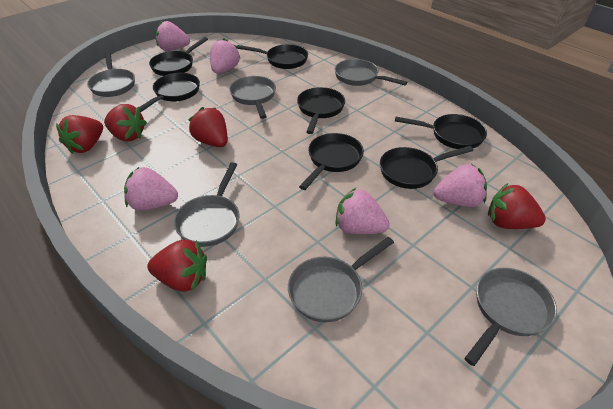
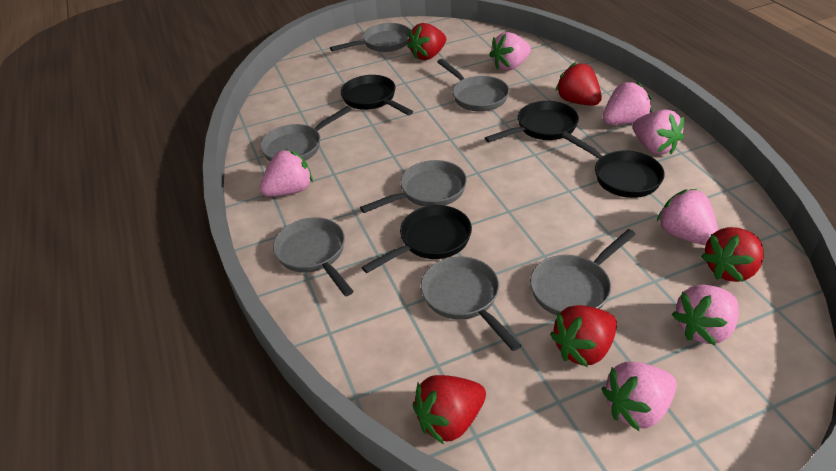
black pan: [139,73,200,112] [149,37,208,76] [237,44,308,69] [297,87,345,134] [299,133,364,190] [380,146,473,189] [395,114,487,149] = 7 -> [341,75,413,115] [361,205,472,273] [485,101,579,143] [562,132,665,198] = 4
grey pan: [87,51,135,97] [174,162,240,247] [229,76,276,119] [288,237,394,322] [335,59,408,86] [464,268,557,366] = 6 -> [260,106,352,161] [273,217,353,296] [330,23,409,52] [360,160,467,213] [421,257,521,351] [437,59,509,112] [530,229,636,316] = 7
pink strawberry: [124,167,178,210] [156,21,190,51] [210,39,240,73] [336,188,390,234] [434,164,487,207] = 5 -> [259,149,313,197] [489,32,531,71] [601,362,677,431] [603,82,652,125] [633,109,684,155] [657,189,718,245] [672,285,739,346] = 7

